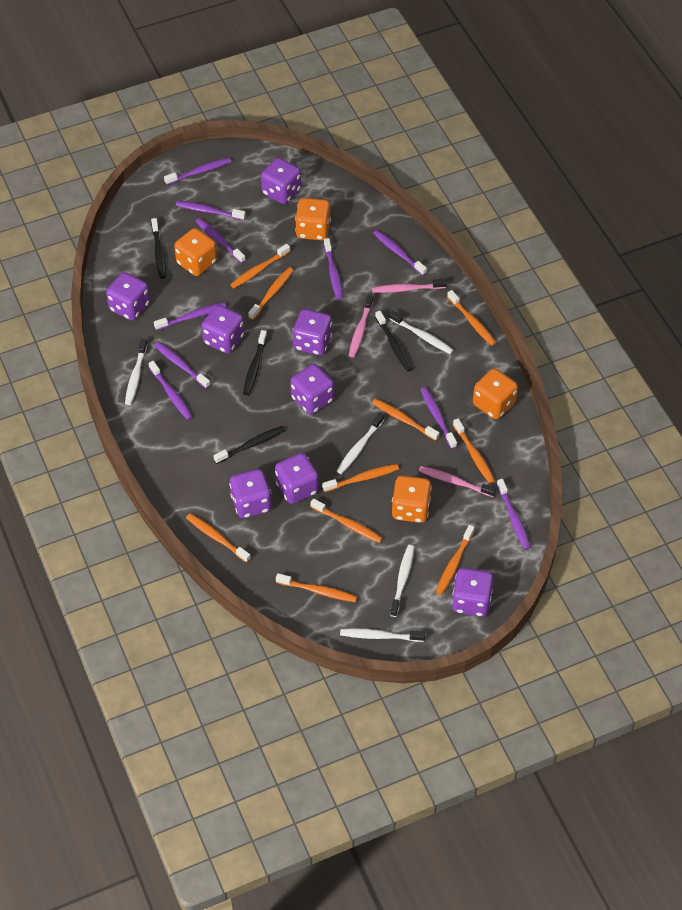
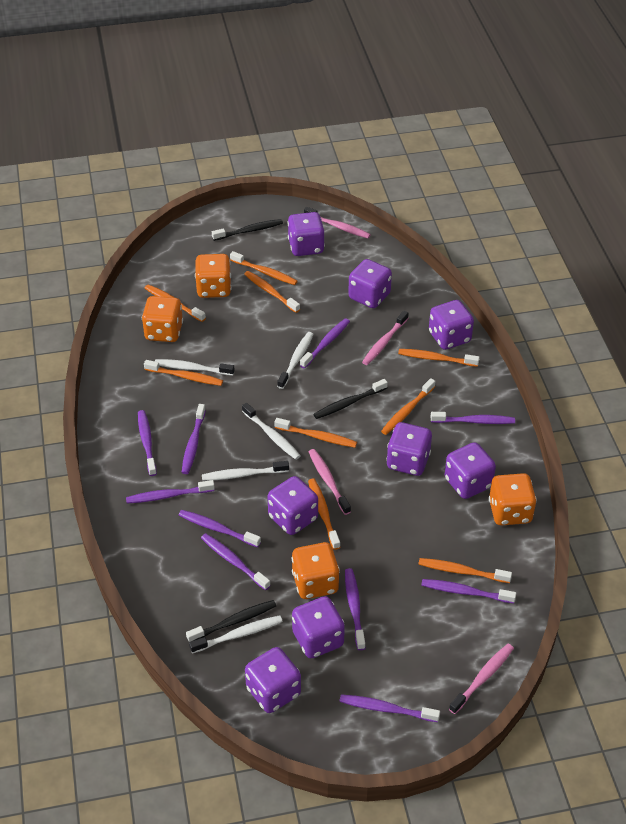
black toothbrush: [151,218,166,279] [213,426,286,464] [243,330,267,395] [375,311,413,372] = 4 -> [186,600,276,642] [212,219,283,241] [313,379,388,419] = 3
orange toothbrush: [186,513,251,563] [230,244,290,288] [248,267,294,320] [276,573,357,602] [310,498,383,543] [322,464,399,492] [372,399,439,441] [436,525,475,595] [447,290,496,346] [453,418,495,484] = 10 -> [144,360,223,386] [145,284,206,322] [230,251,298,285] [244,271,300,313] [274,418,357,448] [308,478,340,550] [381,378,435,435] [398,349,480,367] [418,558,512,583] = 9
pink toothbrush: [349,294,374,357] [372,279,447,293] [419,466,496,497] = 3 -> [304,207,371,238] [309,449,351,515] [362,311,409,365] [449,644,514,714] = 4

